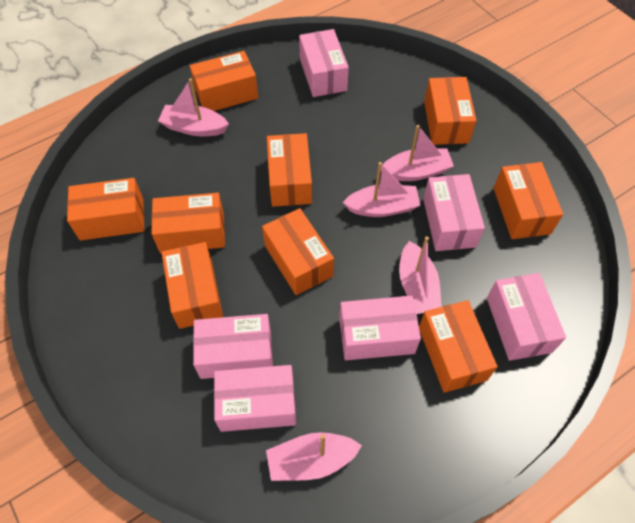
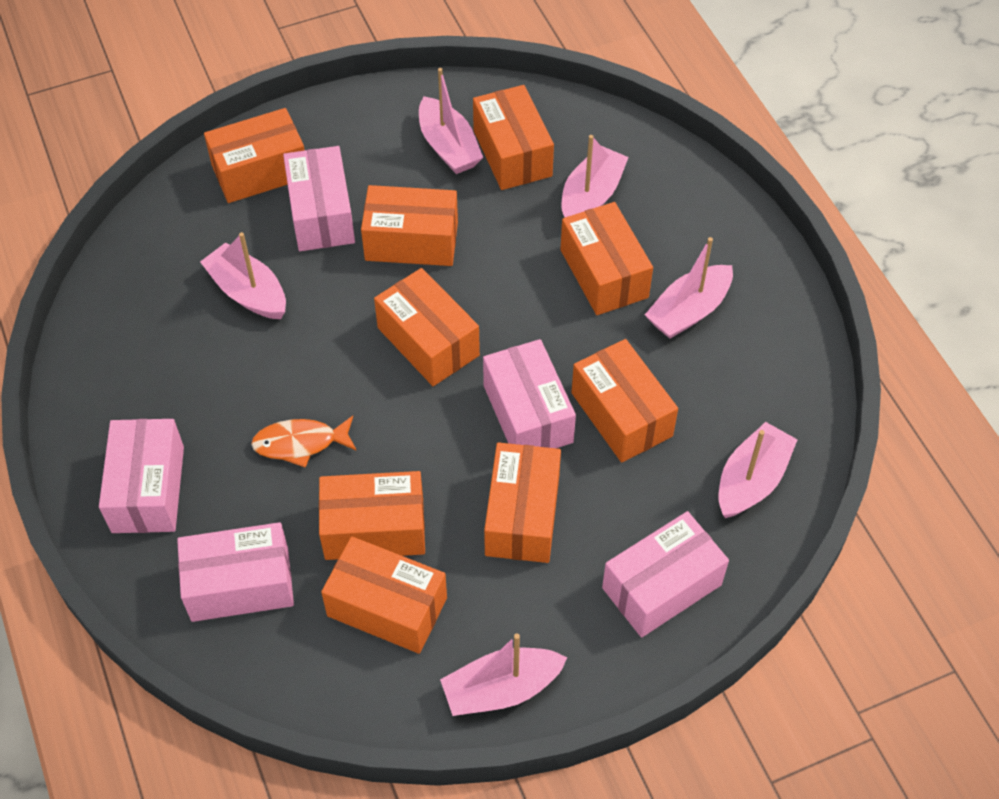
orange fish: none = 0 -> [251,416,357,468] = 1
pink boat: [158,78,229,136] [266,432,362,481] [343,162,421,217] [381,125,454,181] [399,236,442,314] = 5 -> [200,232,286,319] [419,68,483,174] [440,634,567,716] [561,135,629,217] [645,237,733,339] [719,422,798,518] = 6
pink box: [193,314,273,379] [214,365,296,432] [299,29,349,97] [339,296,421,360] [423,174,485,251] [487,273,566,361] = 6 -> [99,419,184,533] [177,522,294,622] [283,146,355,251] [483,339,576,448] [602,511,729,638] = 5

